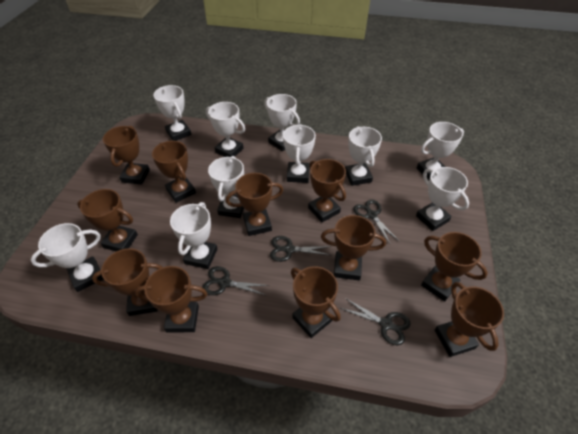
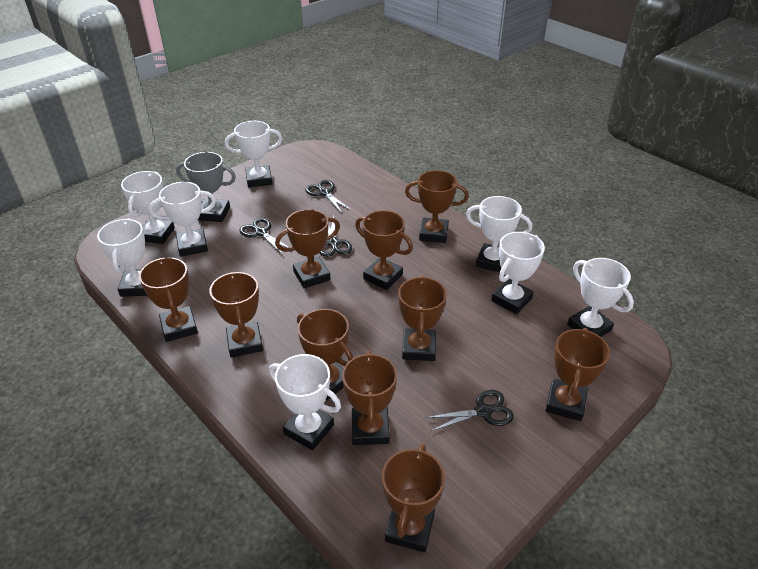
brown trophy: [77,189,138,251] [92,248,163,316] [103,126,150,185] [135,266,208,332] [152,141,196,203] [226,173,283,236] [291,266,341,338] [308,159,346,222] [321,215,386,280] [421,232,488,301] [435,282,504,357] = 11 -> [139,257,198,342] [209,271,263,357] [275,209,340,288] [297,309,353,400] [342,351,397,445] [355,210,413,290] [382,444,445,552] [398,276,447,361] [405,170,469,243] [546,328,610,421] = 10
grey trophy: none = 0 -> [176,152,236,222] = 1
white trophy: [31,223,104,292] [153,85,192,141] [170,202,217,269] [206,102,245,157] [208,156,244,218] [264,94,300,151] [283,124,316,183] [345,126,382,186] [416,167,469,231] [417,122,464,180] = 10 -> [97,218,147,297] [121,171,175,244] [149,182,216,257] [225,121,282,187] [269,354,341,450] [466,196,532,272] [491,232,545,314] [567,258,634,337] = 8

